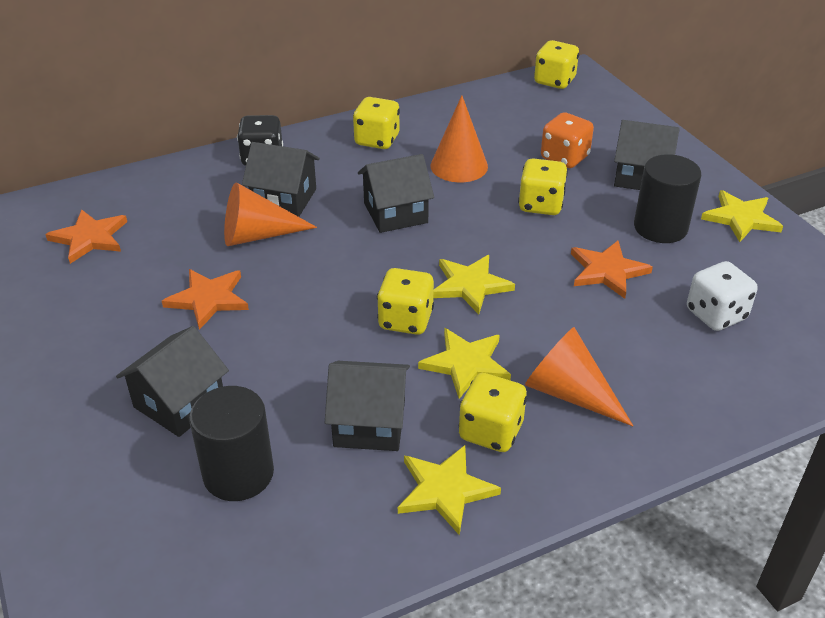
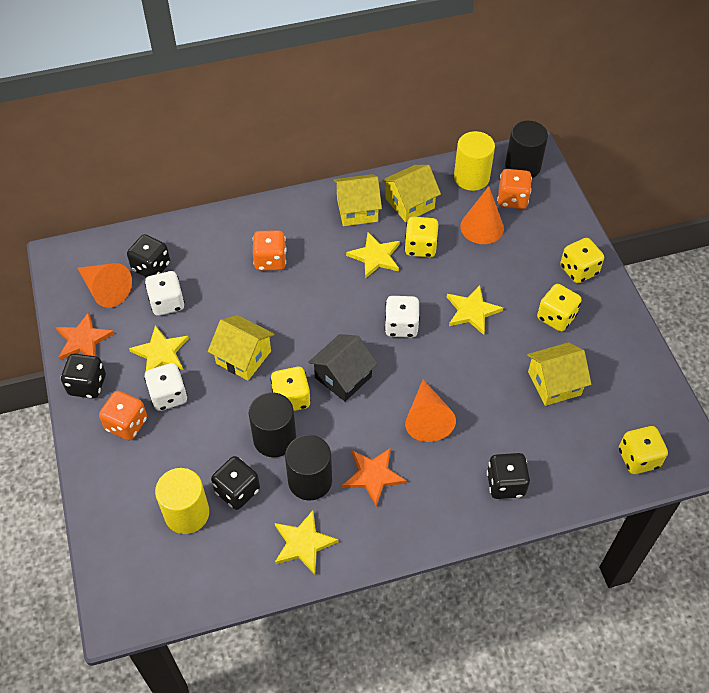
black cylinder: [189,386,274,501] [634,154,701,243] = 2 -> [249,393,296,457] [285,435,332,501] [505,121,548,178] = 3
black dice: [237,115,283,166] = 1 -> [61,354,106,399] [127,234,170,278] [211,456,260,510] [487,453,530,499] = 4
black house: [116,326,229,437] [242,142,320,217] [325,361,410,451] [358,154,434,233] [614,120,680,190] = 5 -> [308,334,378,402] = 1
orange dice: [541,112,594,168] = 1 -> [99,391,147,440] [253,230,287,271] [497,169,532,209] = 3
orange star: [45,209,127,264] [162,269,249,330] [571,241,653,299] = 3 -> [55,312,114,360] [342,448,407,507] = 2
white dice: [687,261,758,331] = 1 -> [144,363,188,411] [145,271,185,316] [384,296,420,338] = 3
yellow cylinder: none = 0 -> [155,468,209,534] [454,131,495,191] = 2
yellow house: none = 0 -> [208,315,274,380] [333,174,382,226] [382,165,441,222] [527,342,591,406] = 4

